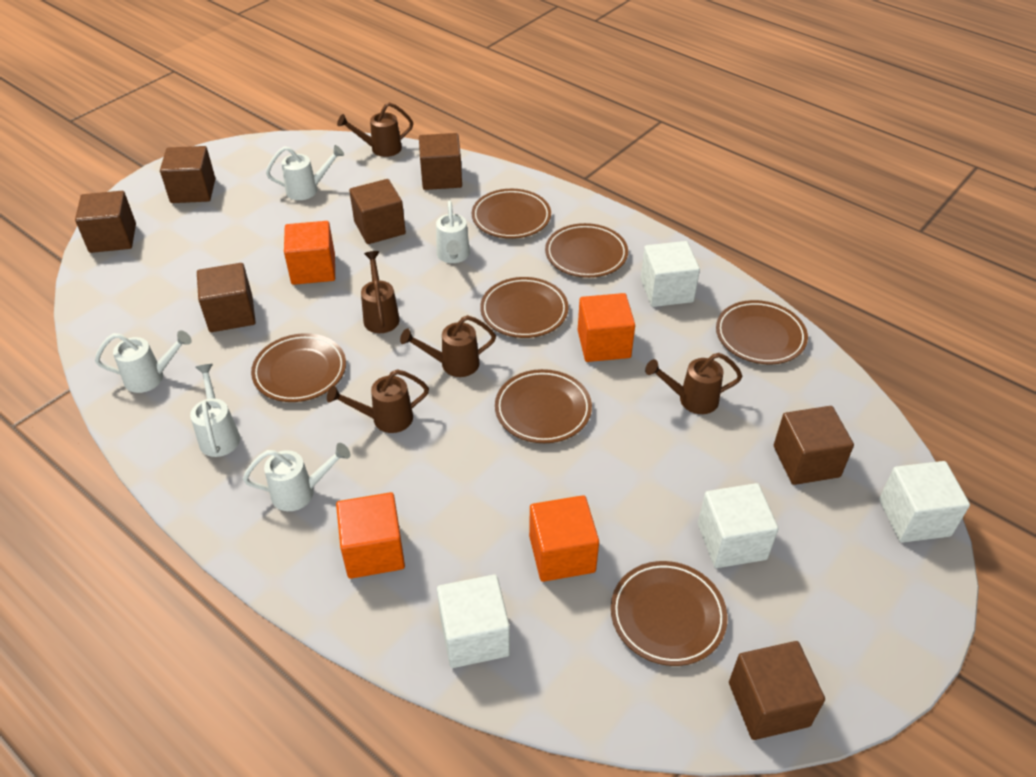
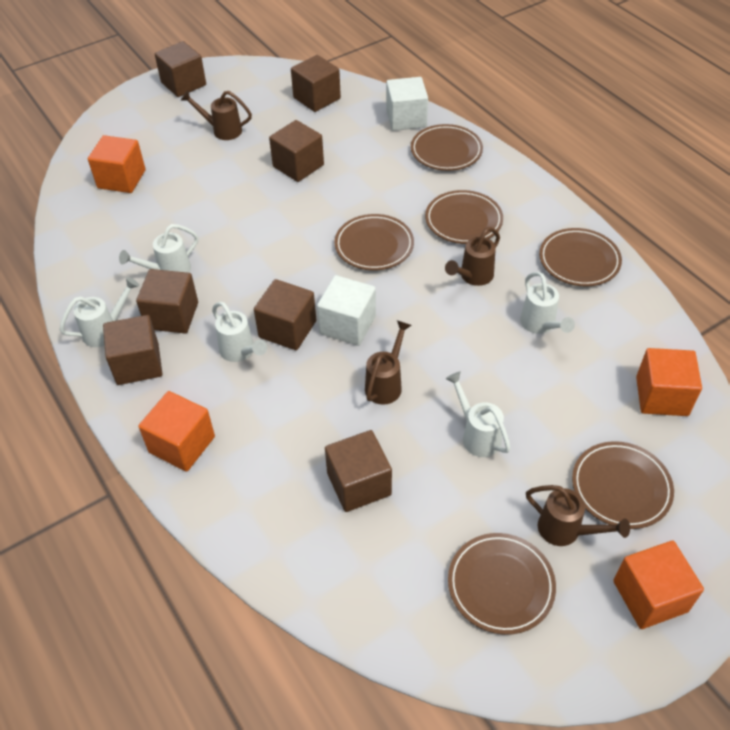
brown plate: [251,333,346,402] [472,189,551,239] [480,277,569,338] [495,369,592,443] [545,223,628,278] [611,561,727,666] [716,300,808,365] = 7 -> [334,214,414,270] [411,124,483,171] [425,190,503,244] [448,533,556,635] [539,228,622,287] [572,441,674,529] = 6
brown watering can: [327,369,429,433] [337,102,413,157] [361,251,400,333] [400,315,496,377] [645,353,742,414] = 5 -> [181,90,252,140] [365,320,412,405] [445,227,500,286] [526,485,630,546] = 4
white cube: [437,575,510,668] [641,241,700,307] [698,483,778,568] [879,461,970,543] = 4 -> [317,275,376,346] [386,77,428,131] = 2

